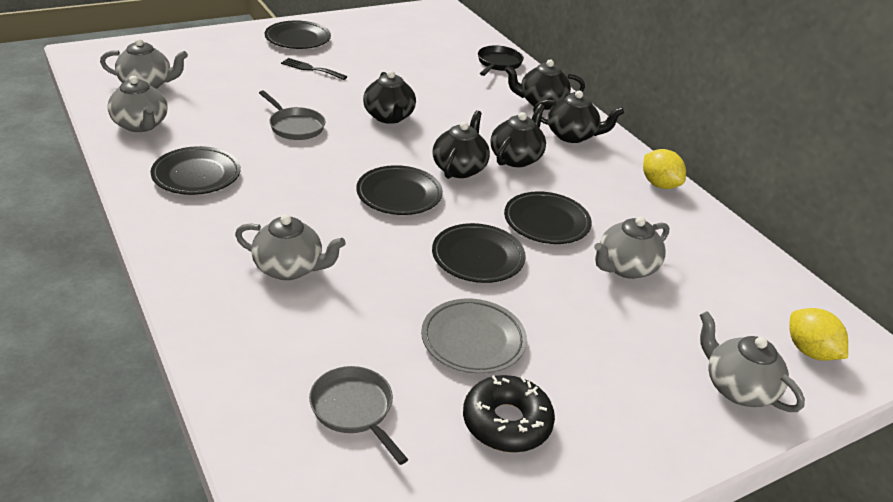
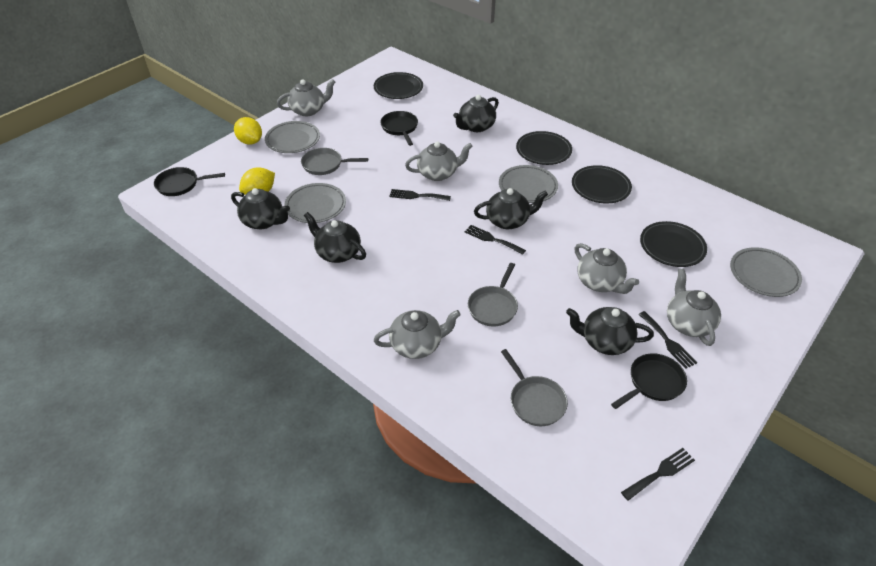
black donut: [463,375,555,453] = 1 -> none = 0
black fork: [281,58,347,80] = 1 -> [389,189,451,201] [465,225,526,255] [621,448,695,501] [638,311,697,369] = 4
black pan: [478,45,524,76] = 1 -> [154,167,225,196] [380,111,418,146] [611,353,687,409] = 3
black plate: [150,146,241,195] [265,20,331,49] [356,165,443,215] [432,223,526,283] [504,191,592,244] = 5 -> [374,72,423,99] [516,131,572,165] [572,165,632,204] [640,221,707,267] = 4
grey pan: [259,90,325,140] [309,366,408,465] = 2 -> [301,148,368,175] [468,263,518,326] [501,349,568,426] = 3
grey plate: [421,299,527,374] = 1 -> [265,121,320,153] [284,183,346,223] [499,165,558,203] [730,247,802,297] = 4

